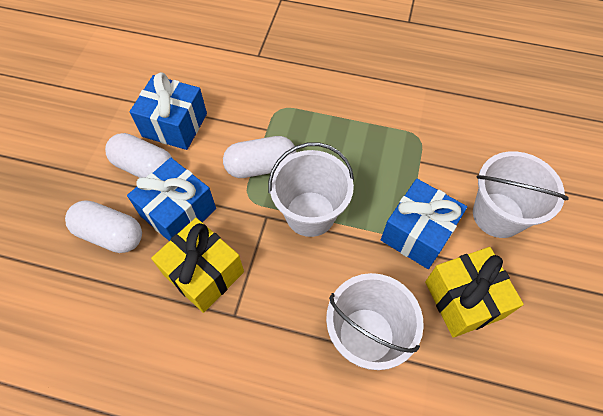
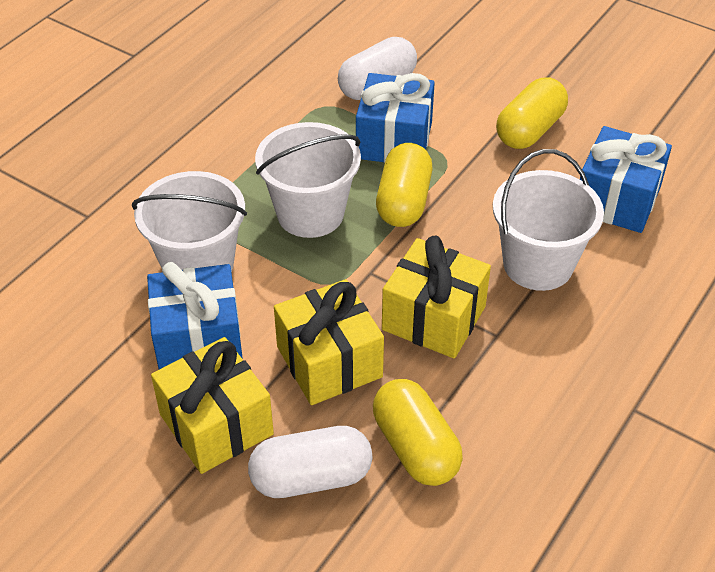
white capsule: [65,200,142,253] [105,133,173,178] [223,136,296,178] = 3 -> [248,426,372,498] [338,37,417,100] = 2
yellow capsule: none = 0 -> [373,379,463,486] [376,143,432,227] [496,77,568,149] = 3
yellow gift: [151,218,244,313] [425,247,524,338] = 2 -> [151,337,274,474] [274,279,384,405] [382,236,491,359] = 3

